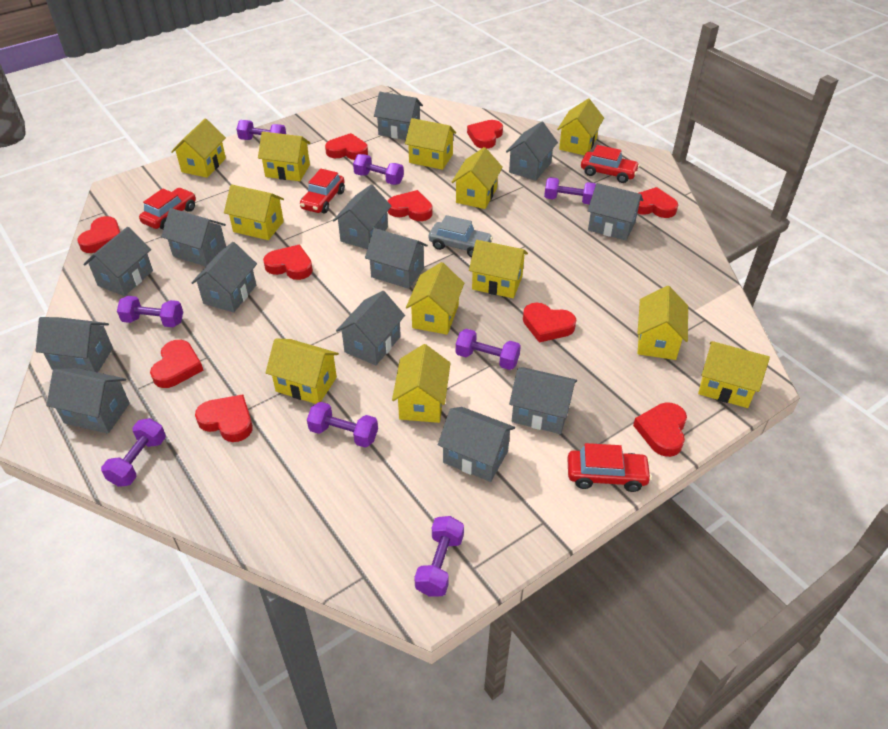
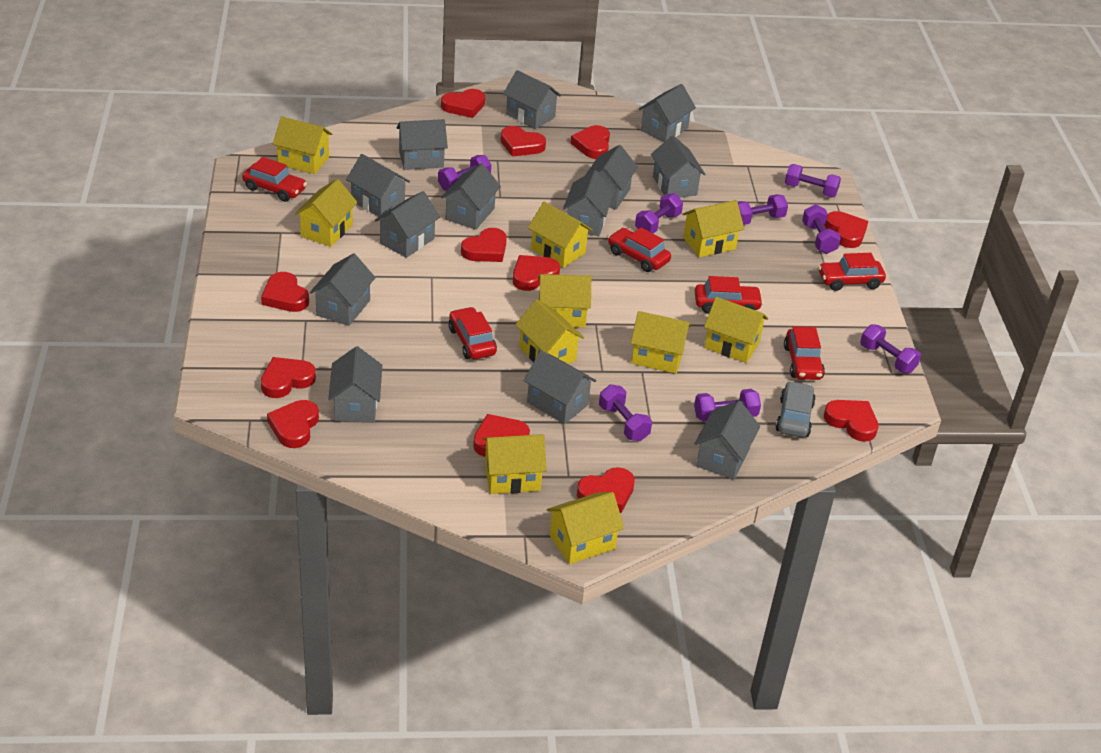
red car: [139,188,196,230] [300,169,345,213] [567,443,652,492] [581,145,640,183] = 4 -> [242,157,307,202] [449,307,497,359] [608,228,671,272] [694,276,763,314] [784,327,825,380] [818,253,886,291] = 6
red heart: [77,216,120,253] [150,340,204,388] [195,395,253,442] [263,245,313,280] [325,133,368,160] [388,190,433,221] [467,120,503,149] [523,303,576,343] [633,402,687,457] [637,187,678,218] = 10 -> [261,272,309,312] [261,357,316,398] [267,400,319,448] [441,89,485,118] [461,228,507,262] [473,414,530,457] [501,126,546,157] [513,255,560,291] [571,125,610,159] [577,467,635,513] [824,211,868,248] [824,400,878,442] = 12
yellow house: [171,119,226,178] [224,184,284,240] [258,132,310,181] [265,339,339,404] [392,344,450,423] [405,118,456,170] [406,262,464,335] [452,147,503,209] [469,240,528,298] [557,99,604,156] [638,286,688,360] [698,341,770,408] = 12 -> [273,117,332,174] [294,179,358,247] [483,434,547,494] [515,299,584,364] [528,202,593,268] [538,274,591,328] [547,492,624,564] [631,311,691,374] [682,200,744,257] [704,297,768,363] = 10

